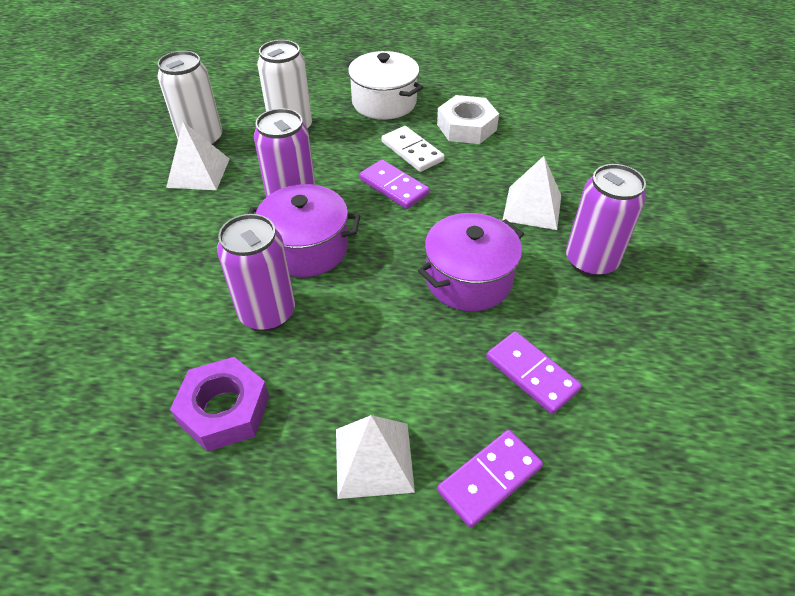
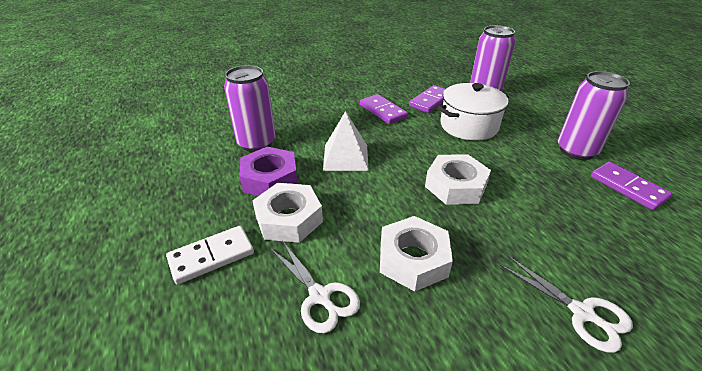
purple pot: [248,184,360,277] [418,213,524,311] = 2 -> none = 0
white can: [157,51,222,146] [257,40,312,129] = 2 -> none = 0
white nut: [437,95,499,144] = 1 -> [252,183,323,243] [380,216,453,291] [425,154,491,205] = 3
white pyramid: [166,122,230,190] [336,415,415,499] [502,156,561,230] = 3 -> [323,111,369,171] = 1
white scissors: none = 0 -> [270,240,360,334] [500,256,633,353] = 2

